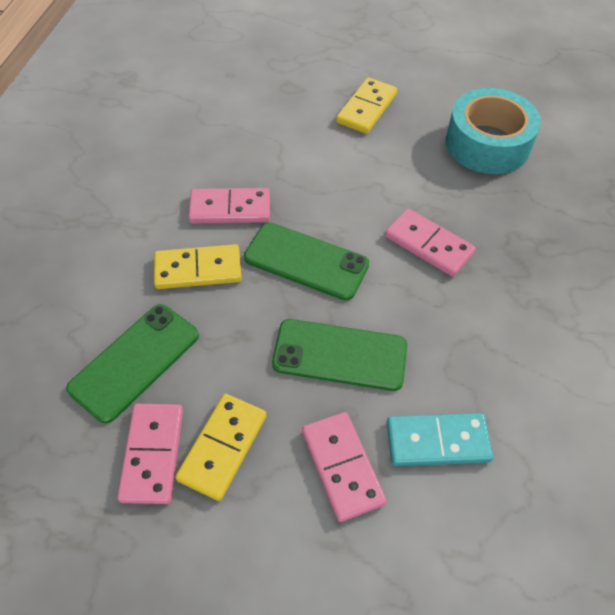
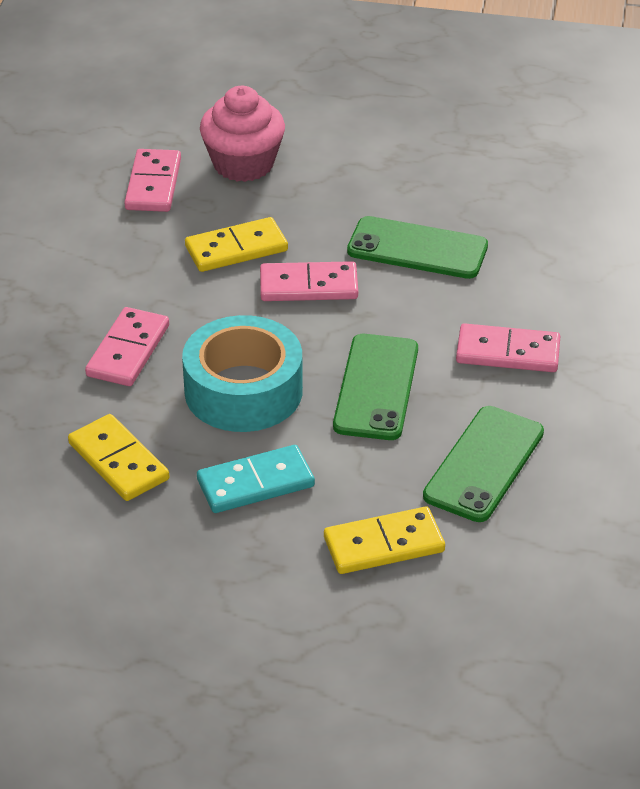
pink cupcake: none = 0 -> [200,86,285,182] = 1

